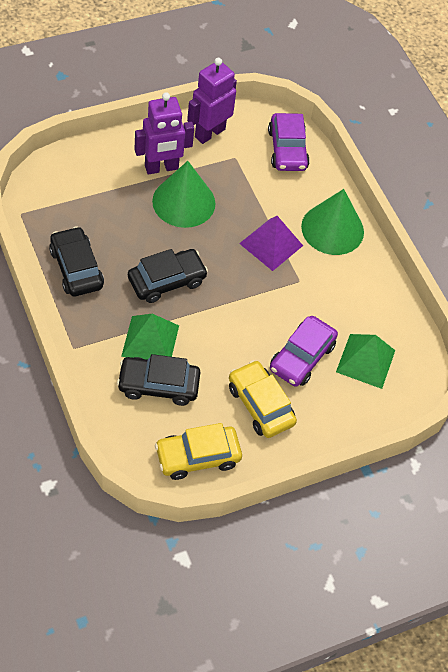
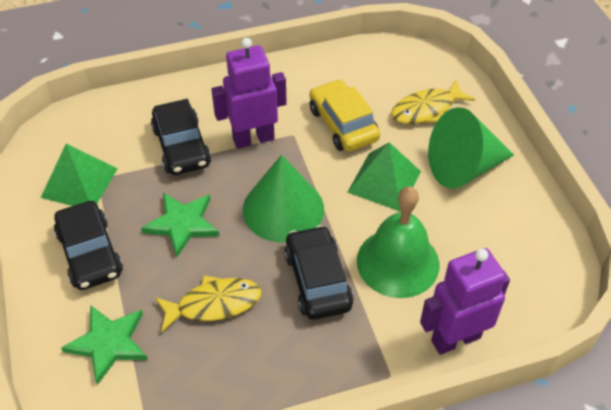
green bell: none = 0 -> [357,186,439,298] = 1
green star: none = 0 -> [61,305,148,385] [141,193,219,258] = 2
purple car: [268,113,310,171] [270,316,338,387] = 2 -> none = 0
purple pyramid: [239,216,303,271] = 1 -> none = 0
yellow car: [155,423,242,480] [229,360,297,438] = 2 -> [309,79,380,152] = 1
yellow fish: none = 0 -> [155,275,261,333] [391,80,475,124] = 2

